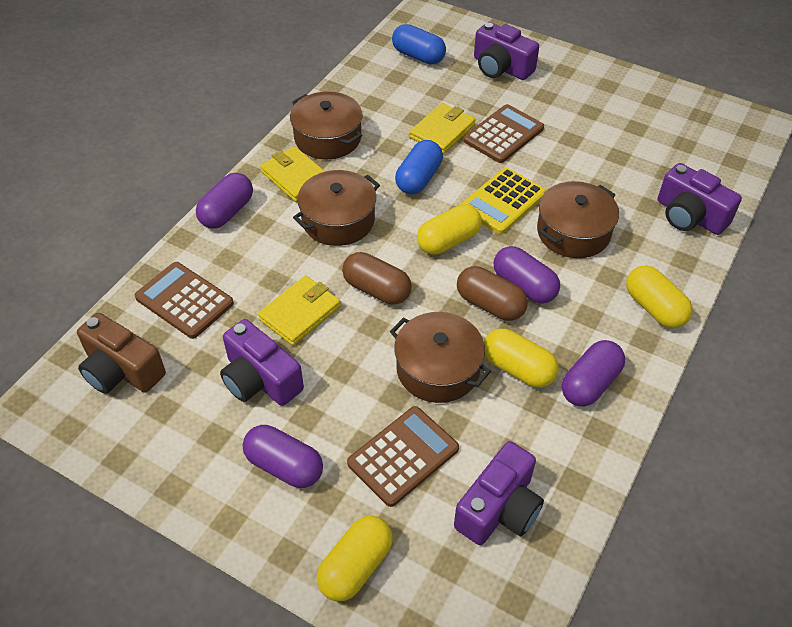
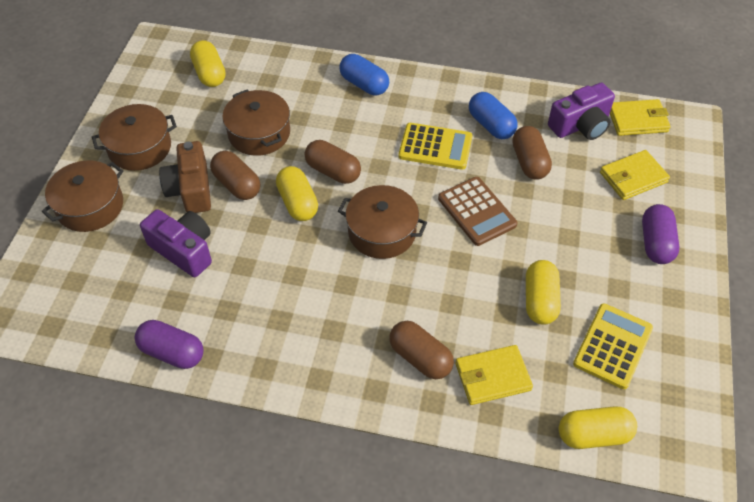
brown calculator: [135,262,234,339] [347,406,459,507] [463,104,544,163] = 3 -> [438,177,517,246] = 1
brown capsule: [342,252,412,304] [457,266,528,321] = 2 -> [210,151,260,200] [305,140,361,184] [389,321,454,379] [512,126,552,180] = 4
purple camera: [220,319,304,406] [454,441,544,545] [474,22,539,80] [658,163,742,235] = 4 -> [140,209,212,277] [548,83,615,140] = 2
purple capsule: [196,173,253,229] [243,425,323,488] [494,246,560,304] [562,340,625,406] = 4 -> [135,320,204,369] [642,204,679,264] = 2
yellow calculator: [461,167,546,234] = 1 -> [399,123,473,170] [573,303,653,389] = 2

